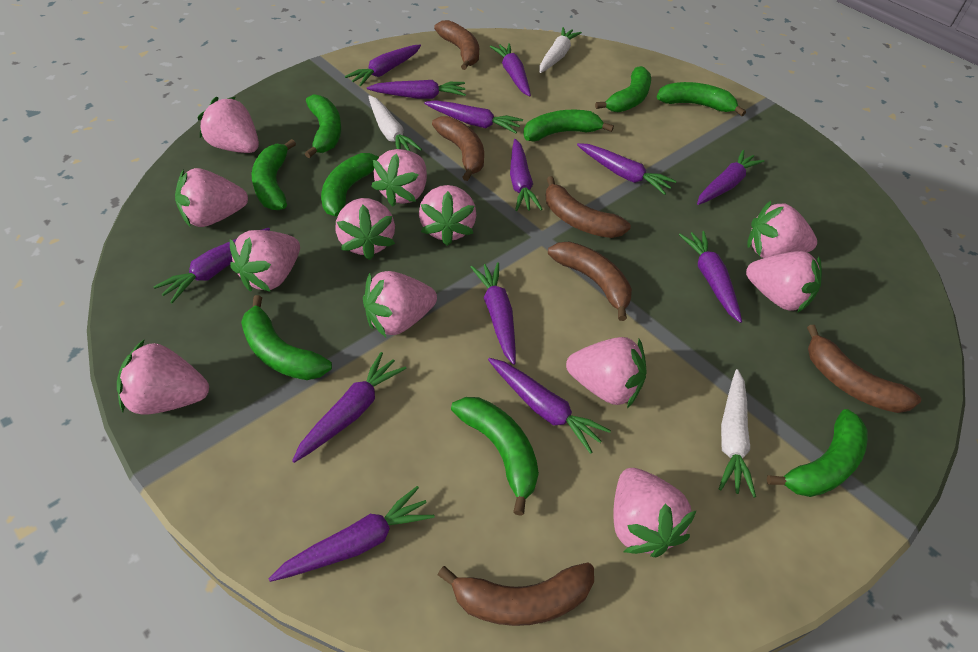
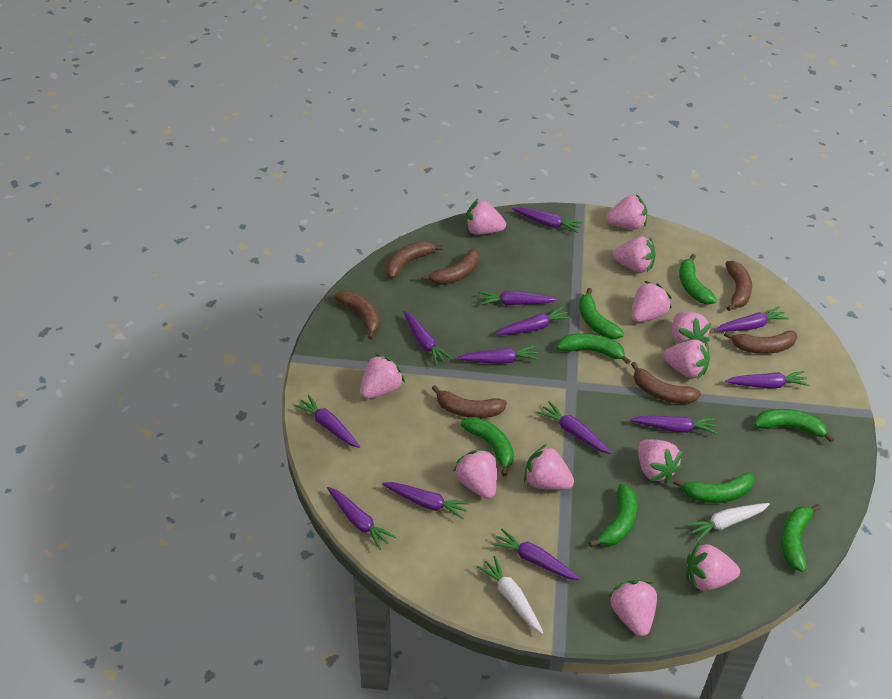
brown banana: [432,116,484,181] [434,20,479,70] [438,563,594,626] [546,176,631,238] [548,241,632,321] [807,325,921,413] = 6 -> [334,290,380,340] [386,241,443,279] [421,249,480,285] [432,385,507,418] [631,362,701,404] [724,331,797,354] [725,261,752,311] = 7
green banana: [241,295,332,380] [252,139,296,210] [305,94,341,158] [321,153,380,217] [451,397,539,516] [523,110,614,142] [595,66,651,112] [657,82,746,116] [767,409,868,497] = 9 -> [460,417,514,476] [557,333,630,364] [579,288,624,339] [589,484,637,547] [673,472,754,503] [679,254,717,305] [754,409,834,442] [781,504,821,572] = 8
white carrot: [368,95,422,151] [540,27,582,73] [719,369,756,498] = 3 -> [477,556,543,634] [686,503,770,541] = 2

